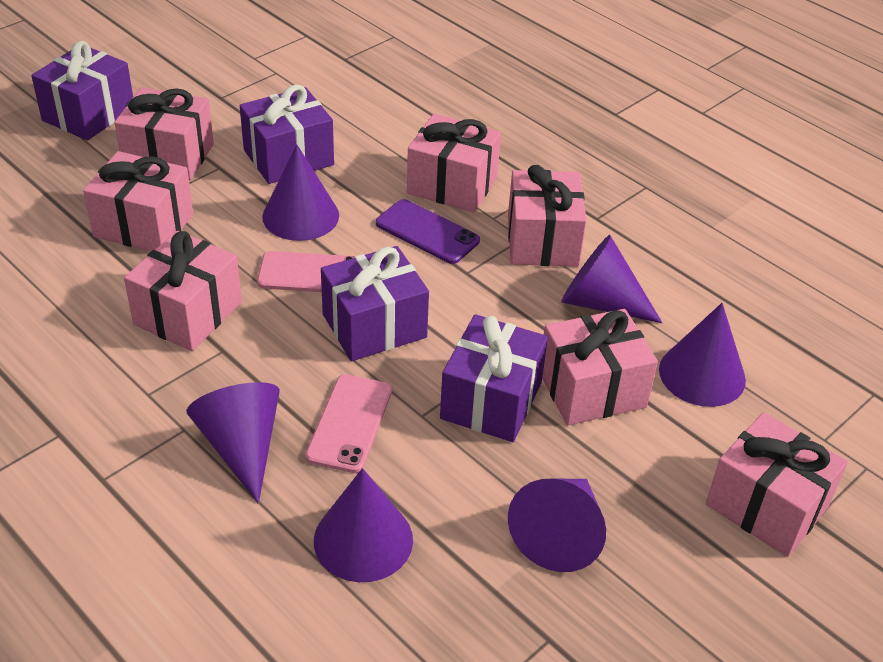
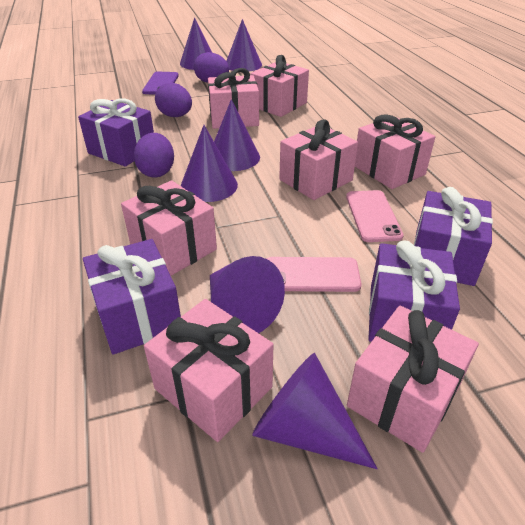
purple egg: none = 0 -> [134,133,174,178] [155,83,192,117] [194,52,229,83] = 3

